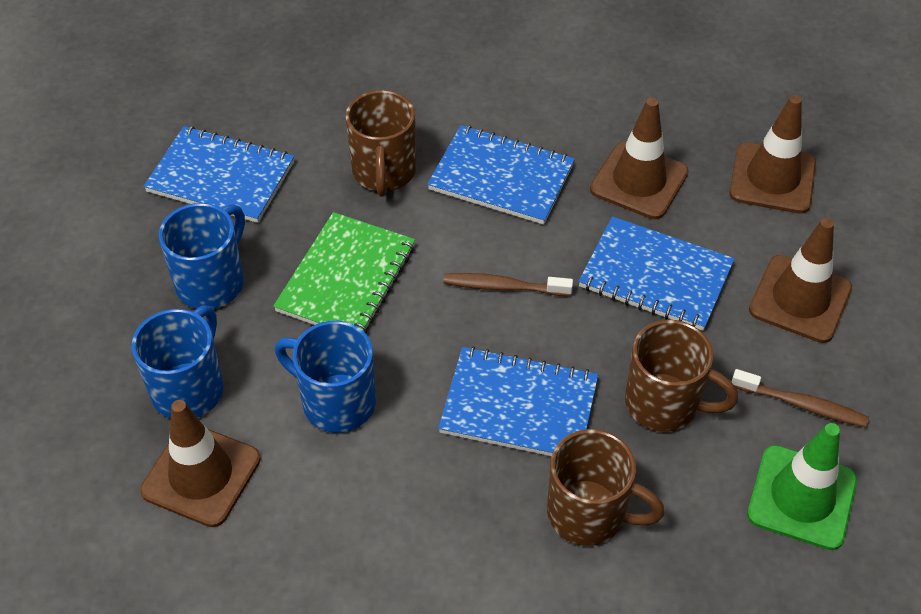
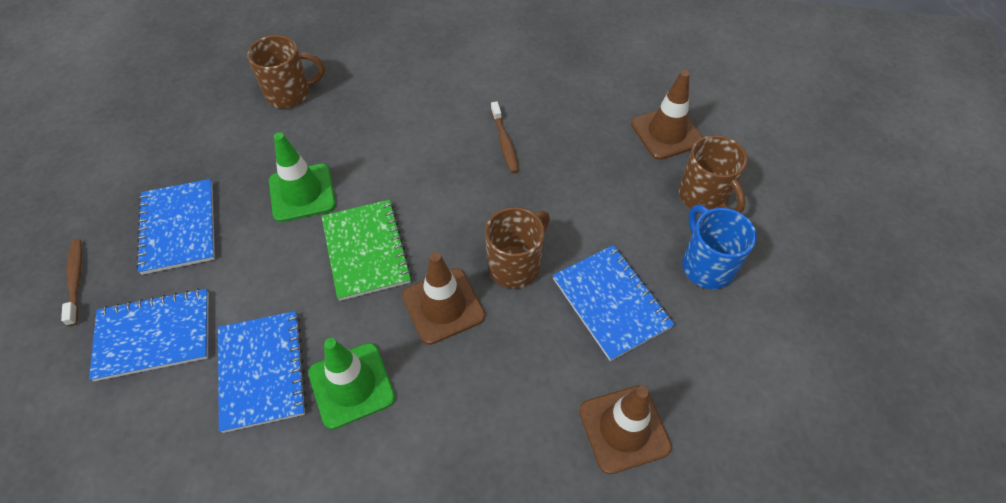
blue mug: [132,305,224,419] [159,203,245,309] [275,321,376,433] = 3 -> [682,205,757,289] = 1
brown traffic cone: [140,400,261,527] [590,98,689,219] [729,95,816,214] [749,218,852,343] = 4 -> [402,252,485,345] [579,386,672,474] [631,70,703,160] = 3
green traffic cone: [747,423,857,550] = 1 -> [269,132,336,222] [308,338,395,429] = 2

